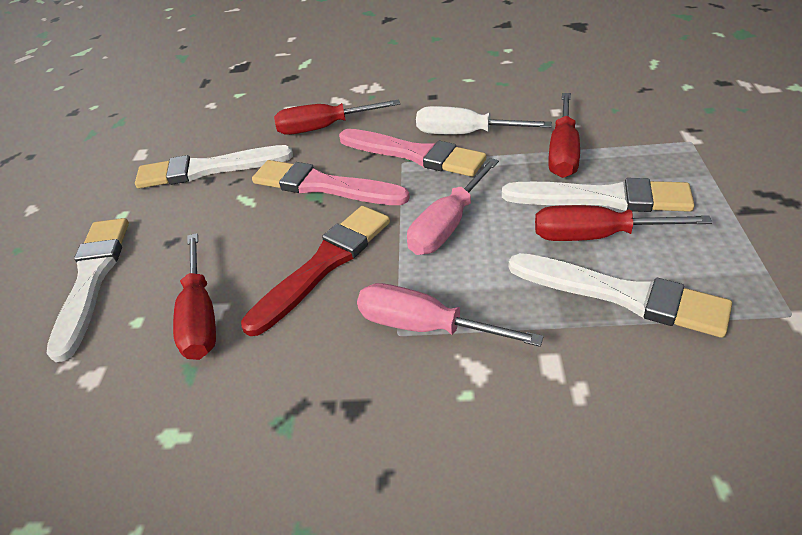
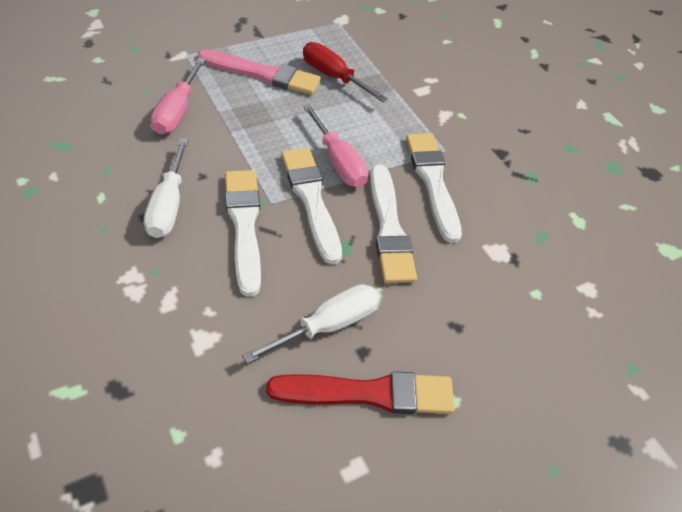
pink brush: [252,160,410,205] [339,129,486,177] = 2 -> [198,49,321,95] = 1
red screwdriver: [173,233,216,360] [274,99,400,135] [535,205,712,241] [548,93,580,178] = 4 -> [303,42,388,102] = 1
white screwdriver: [416,106,552,134] = 1 -> [144,138,189,238] [242,284,379,364] = 2

